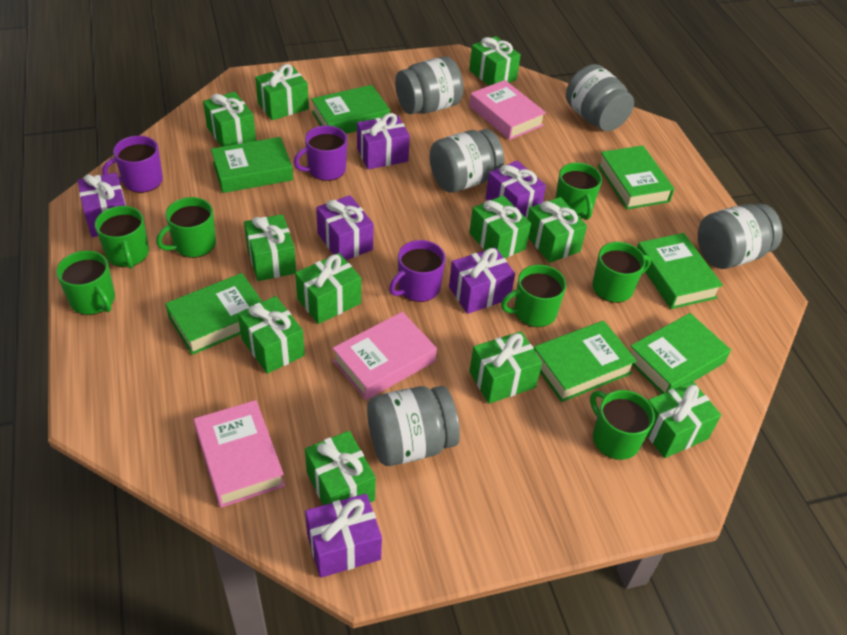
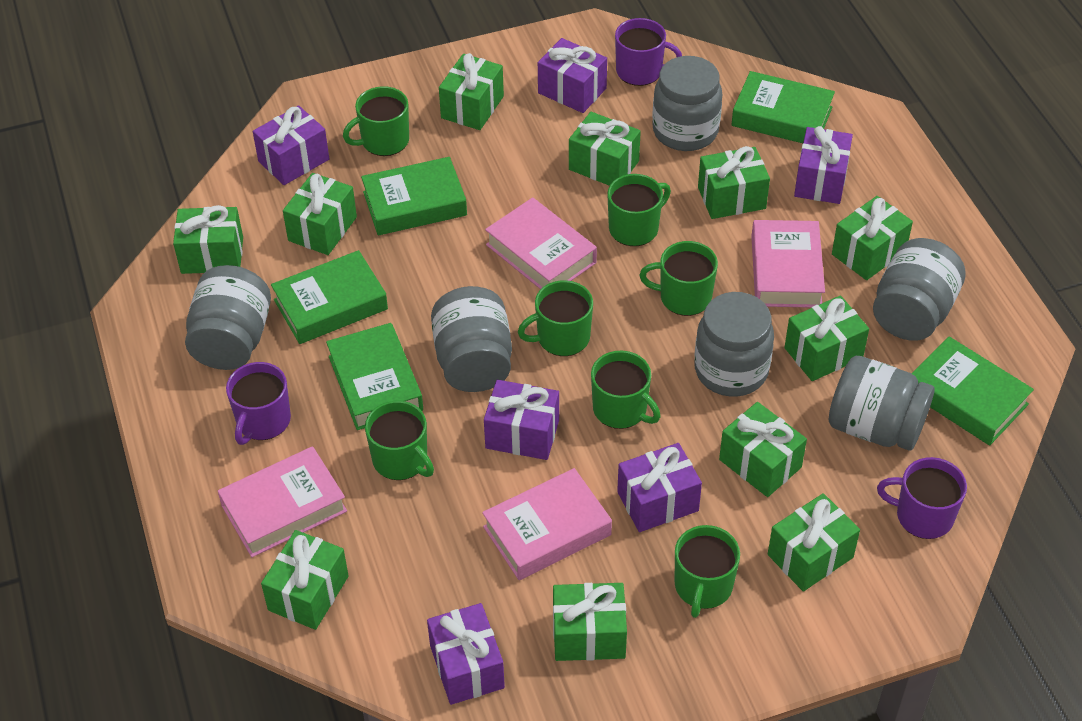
green book: [165,273,262,355] [211,137,293,193] [311,85,390,134] [534,321,637,402] [598,145,674,209] [630,313,731,394] [637,233,723,309] = 7 -> [271,250,388,344] [326,323,423,430] [361,157,467,235] [731,71,835,143] [911,336,1034,445] = 5
grey jar: [367,386,460,466] [395,56,463,114] [429,129,504,192] [566,64,634,131] [698,203,782,269] = 5 -> [185,265,271,370] [431,286,512,392] [652,56,722,151] [694,292,774,396] [829,356,935,451] [873,238,966,341] = 6
pink book: [194,400,285,508] [332,312,437,400] [469,80,546,140] = 3 -> [218,446,347,557] [482,468,612,580] [485,197,597,289] [751,220,825,308] = 4

